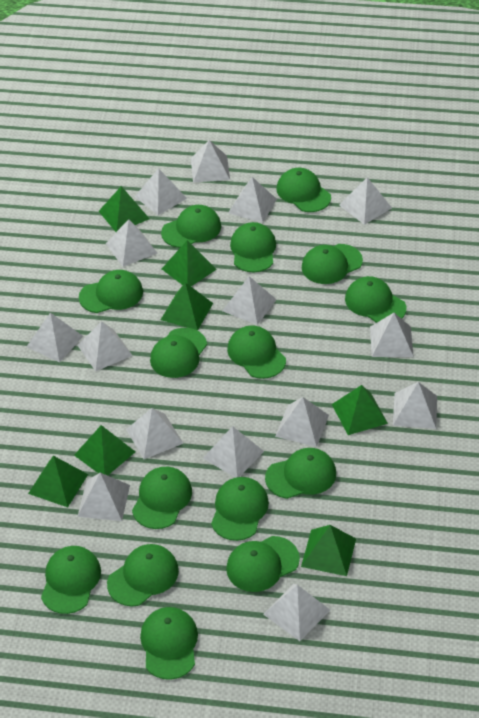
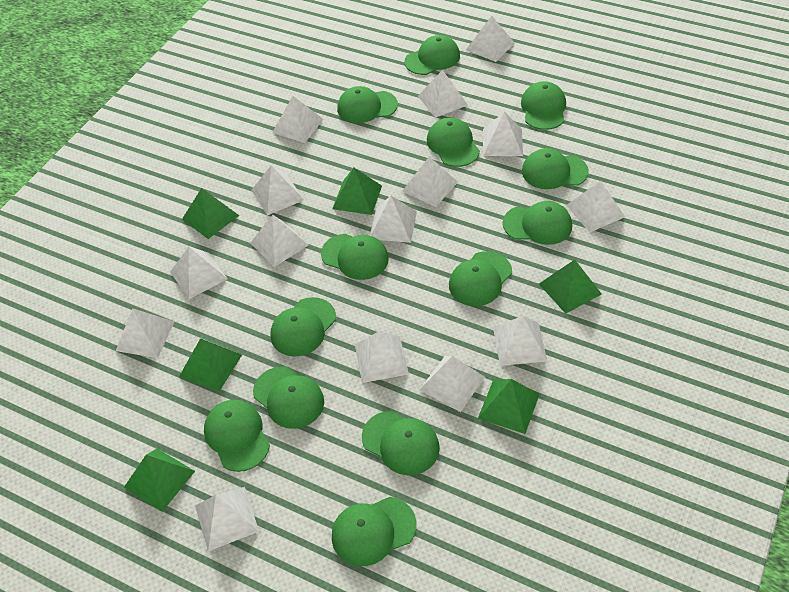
green cap: [41,546,101,614] [79,270,143,313] [107,544,179,606] [132,467,192,529] [140,607,198,680] [150,328,207,378] [161,205,221,248] [211,477,269,541] [226,536,300,592] [227,325,286,379] [230,222,276,272] [265,448,336,499] [277,168,331,212] [302,244,363,284] [345,276,406,323] = 15 -> [204,400,270,472] [253,366,324,429] [270,297,336,357] [321,234,389,280] [332,497,416,566] [337,86,398,123] [362,411,440,475] [404,35,460,75] [427,117,480,167] [449,251,512,306] [503,201,572,245] [521,81,566,130] [522,148,589,189] = 13
green pyramid: [28,456,88,507] [74,425,135,476] [99,186,150,232] [161,283,213,331] [162,240,217,286] [301,525,356,576] [332,385,388,435] = 7 -> [124,448,195,511] [179,338,242,391] [182,188,239,239] [332,168,382,215] [478,379,540,434] [539,260,602,314] = 6

